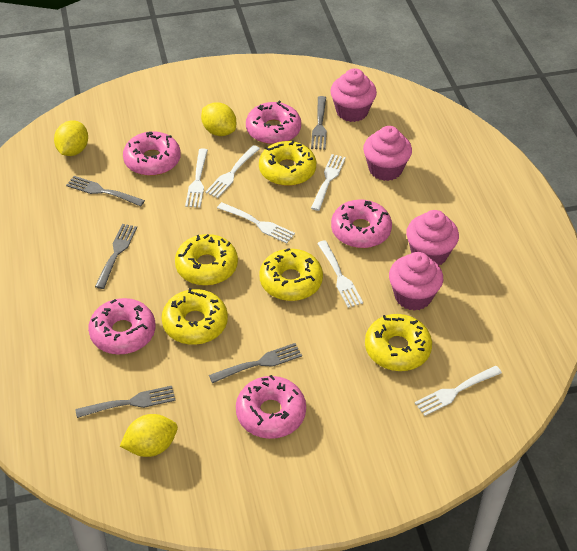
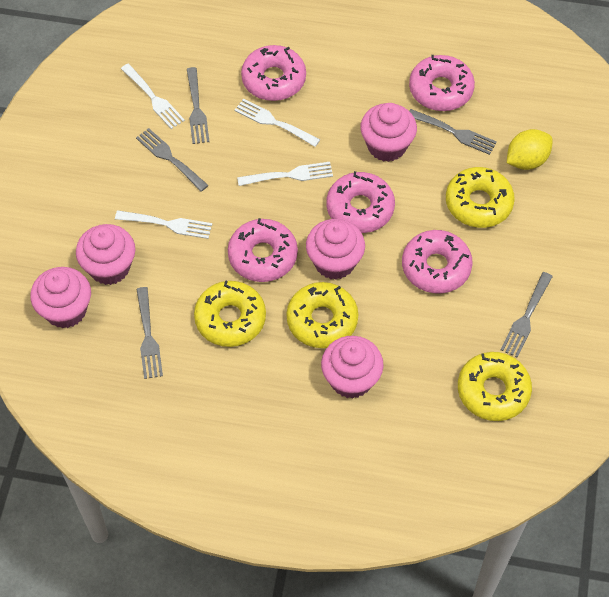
pink cupcake: [330,68,377,122] [363,126,412,181] [389,252,443,311] [406,210,459,265] = 4 -> [30,267,91,329] [76,224,135,285] [306,219,365,280] [321,336,384,399] [360,103,417,162] = 5
white fork: [185,148,208,208] [205,145,260,198] [217,202,295,243] [311,154,346,211] [317,240,363,308] [415,366,502,416] = 6 -> [115,210,212,239] [121,64,185,129] [234,98,320,147] [237,162,333,186] = 4
yellow donut: [162,288,228,345] [175,234,238,286] [259,141,317,186] [259,248,323,301] [365,314,432,371] = 5 -> [194,280,266,347] [286,282,358,348] [446,167,515,228] [458,352,532,421] = 4
yellow lemon: [54,120,88,156] [120,414,178,457] [201,102,236,136] = 3 -> [507,129,552,170] = 1

